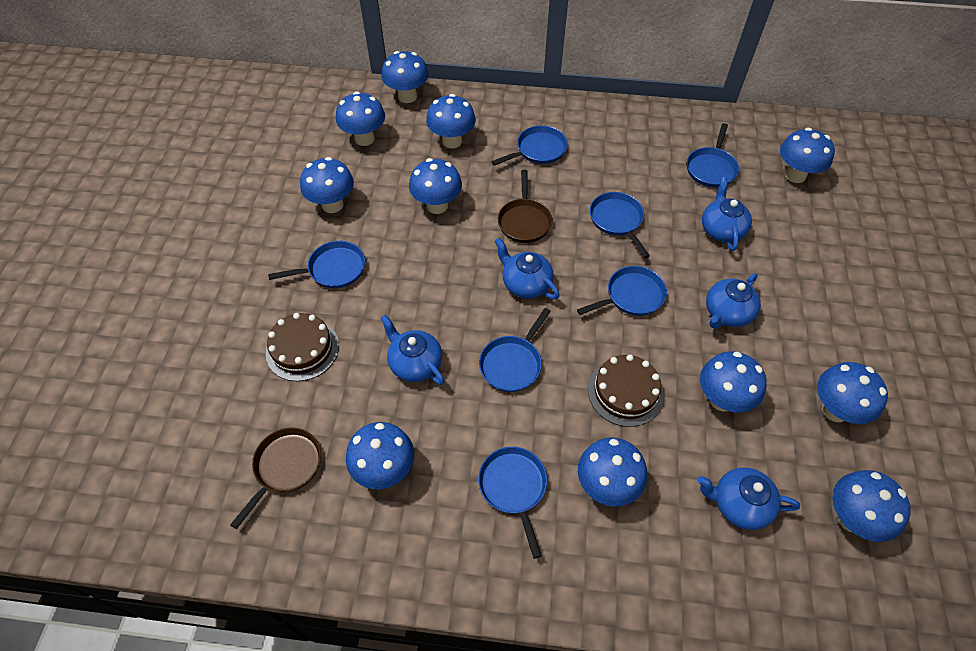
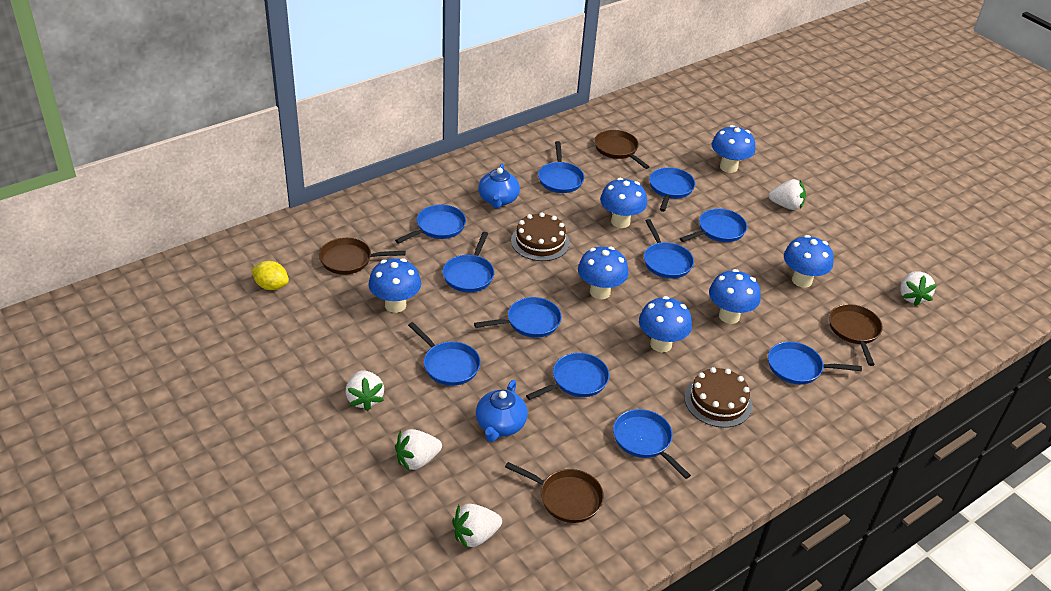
blue mushroom: [300,157,354,213] [336,92,385,146] [346,422,414,489] [382,51,428,103] [409,158,462,214] [426,94,476,149] [578,438,647,507] [700,352,767,412] [780,128,835,183] [817,362,888,424] [832,470,911,542] = 11 -> [369,258,421,313] [578,247,629,299] [600,178,647,228] [639,296,692,352] [709,269,761,324] [712,125,755,173] [784,235,834,288] = 7
blue pan: [268,241,365,288] [478,447,547,559] [479,308,551,392] [492,125,568,166] [577,266,667,316] [590,192,650,258] [687,123,739,188] = 7 -> [395,205,466,244] [408,322,481,386] [442,232,494,292] [474,297,562,338] [526,353,610,400] [538,141,584,193] [613,409,691,479] [644,219,694,279] [649,167,695,212] [680,208,747,242] [768,341,862,384] = 11
blue teapot: [380,315,445,385] [495,238,560,299] [698,467,800,530] [702,177,752,251] [706,273,761,329] = 5 -> [476,380,528,442] [478,164,520,209] = 2
brown pan: [230,428,321,529] [498,170,552,243] = 2 -> [319,238,405,275] [505,462,604,523] [594,130,649,169] [829,304,883,366] = 4
white strawberry: none = 0 -> [345,371,384,411] [395,429,442,471] [452,504,502,549] [769,179,806,210] [900,271,937,306] = 5
yellow lemon: none = 0 -> [251,261,289,290] = 1

